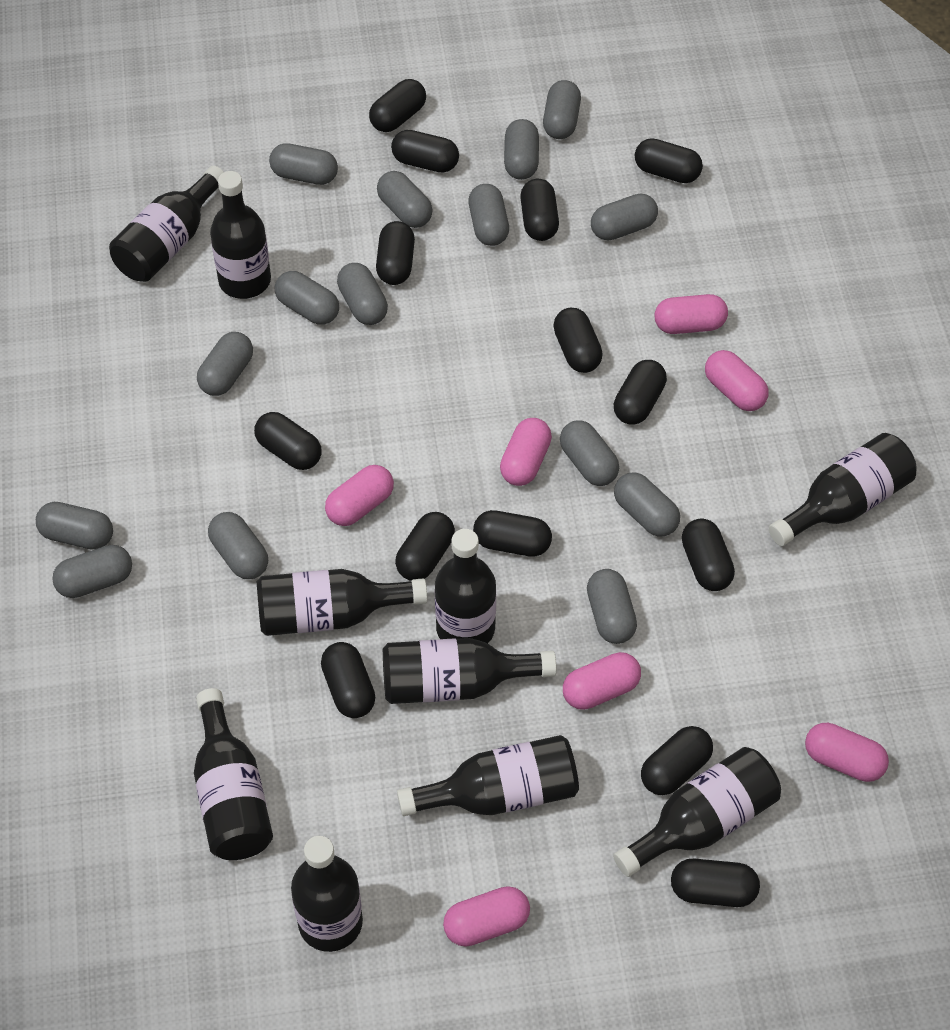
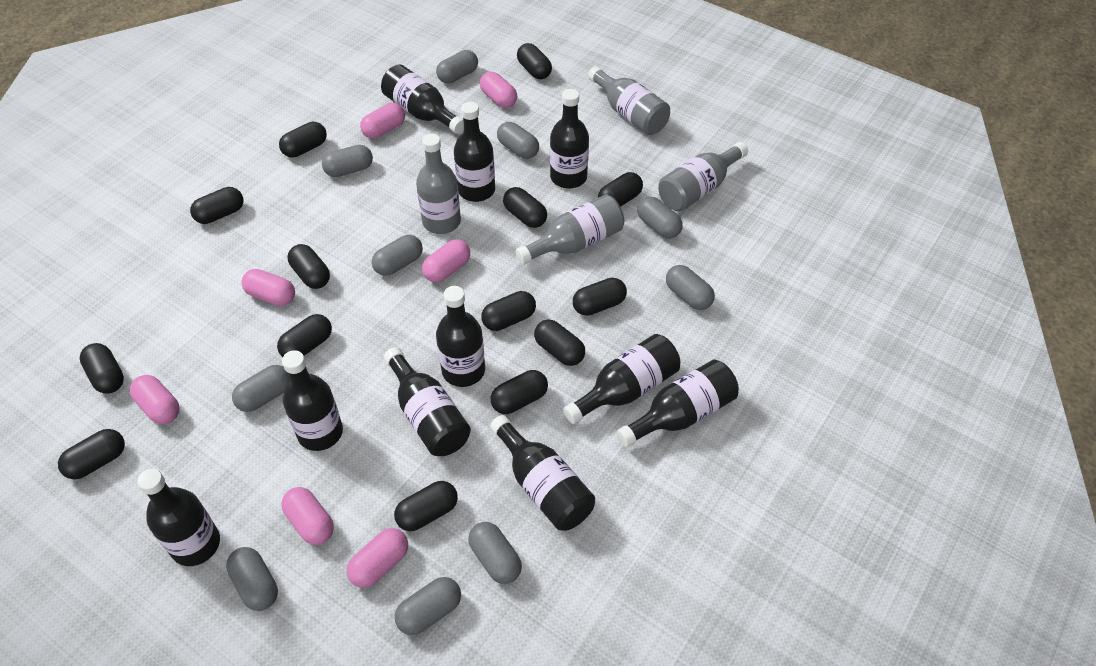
grey bottle: none = 0 -> [416,134,461,234] [515,194,624,265] [588,66,670,135] [658,142,748,212] = 4
grey capsule: [36,502,113,550] [52,545,132,598] [197,332,253,396] [208,512,268,579] [269,143,338,185] [275,271,339,325] [337,263,388,325] [377,171,433,228] [468,184,509,246] [504,119,539,180] [543,80,581,139] [560,420,619,486] [587,569,637,644] [591,194,658,240] [614,472,680,537] = 15 -> [226,547,278,611] [232,365,290,412] [322,145,373,177] [372,235,423,276] [395,577,461,635] [436,50,478,83] [468,522,522,584] [497,122,539,159] [637,197,683,239] [666,265,715,310] = 10

